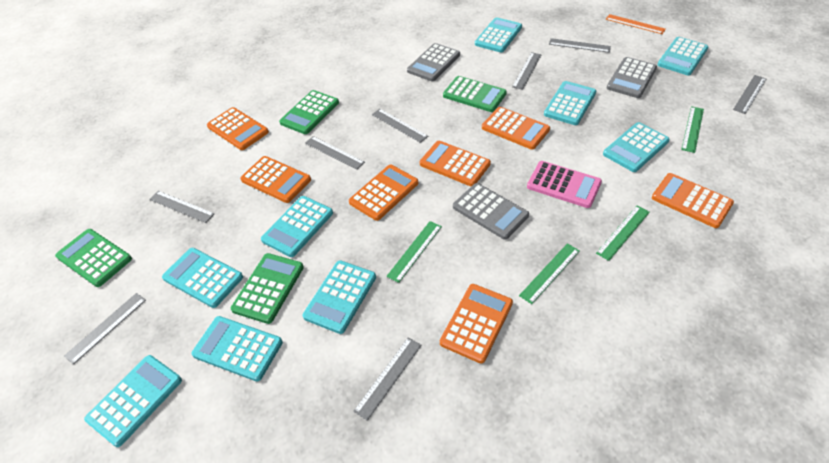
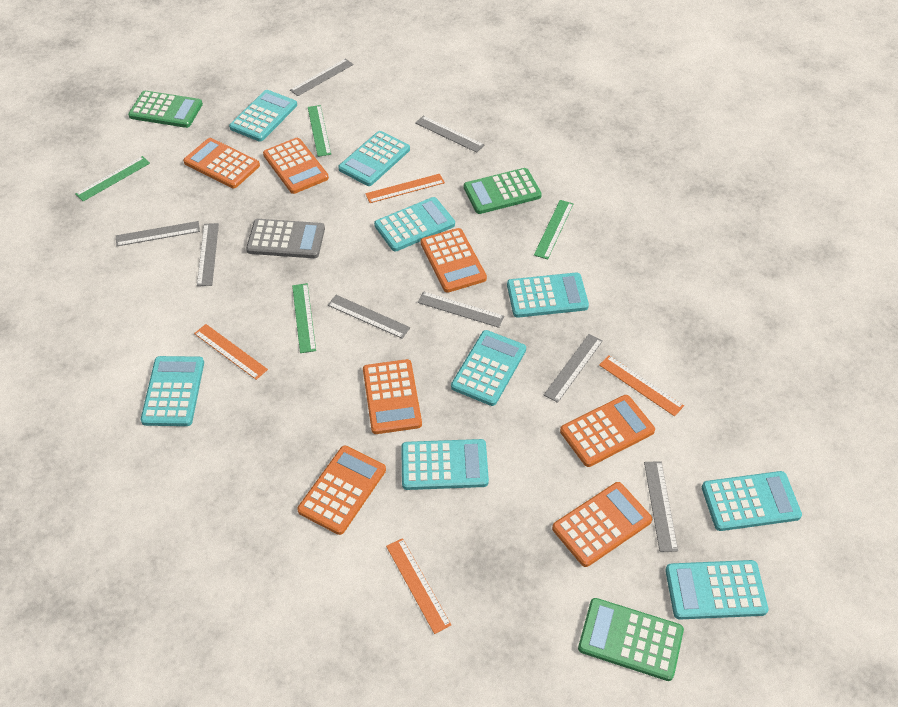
green calculator: [55,229,132,287] [231,253,304,324] [279,90,339,134] [443,76,507,112] = 4 -> [128,91,203,128] [464,168,542,214] [578,598,684,681] = 3
grey calculator: [407,43,460,81] [453,183,529,240] [607,57,657,98] = 3 -> [246,219,325,258] = 1
orange ruler: [606,14,666,34] = 1 -> [194,324,268,380] [365,174,445,203] [386,538,451,634] [599,355,684,416] = 4
pink calculator: [527,161,602,208] = 1 -> none = 0

